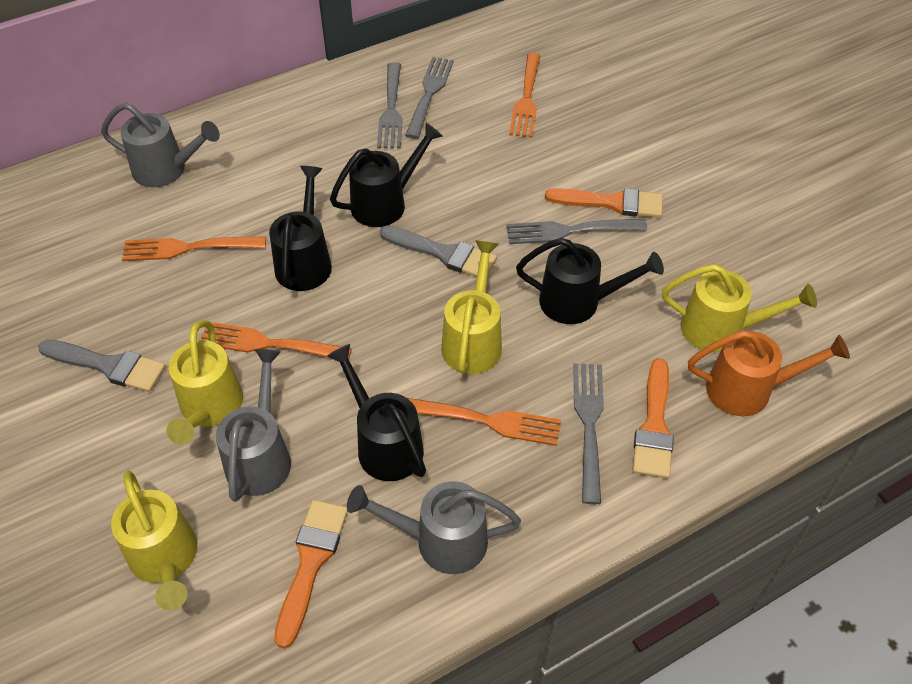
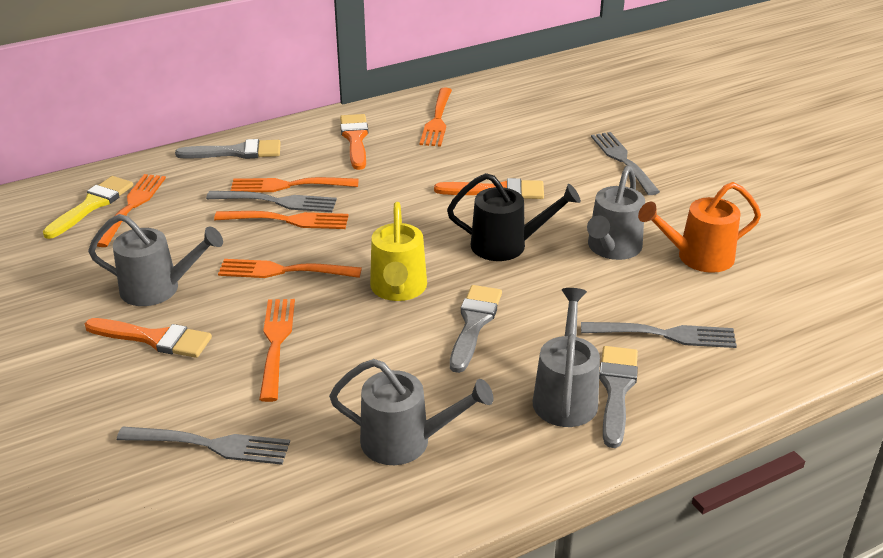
black watering can: [269,166,332,291] [327,344,426,481] [330,123,443,227] [516,238,664,324] = 4 -> [447,173,581,261] = 1
grey brush: [38,340,166,392] [380,226,497,277] = 2 -> [175,139,281,159] [450,285,502,373] [599,346,638,448] = 3
grey watering can: [101,103,220,187] [216,349,291,502] [347,481,521,574] = 3 -> [88,214,223,306] [329,359,494,465] [533,288,600,427] [587,166,645,260] = 4
orange fork: [122,236,266,261] [201,322,352,360] [408,398,561,446] [509,53,540,137] = 4 -> [97,174,166,247] [214,211,349,229] [218,259,362,278] [231,177,359,192] [259,299,295,402] [420,88,452,147] = 6
yellow brush: none = 0 -> [43,176,133,239] = 1
yellow watering can: [111,471,197,610] [166,320,243,445] [441,240,502,374] [662,264,817,352] = 4 -> [370,202,427,301] = 1

